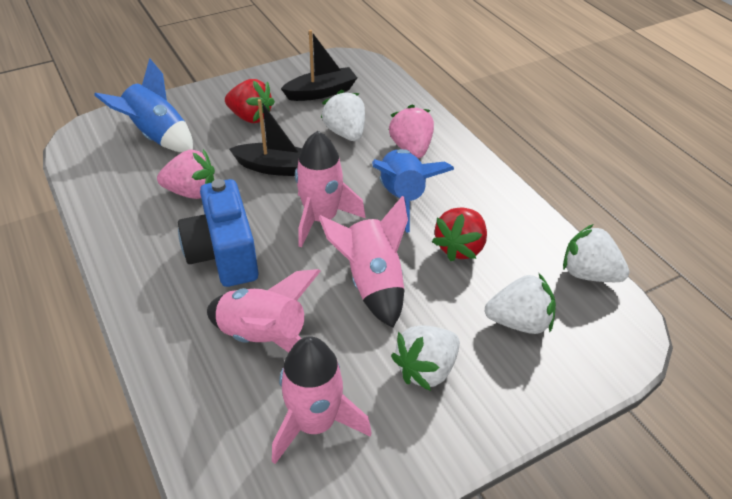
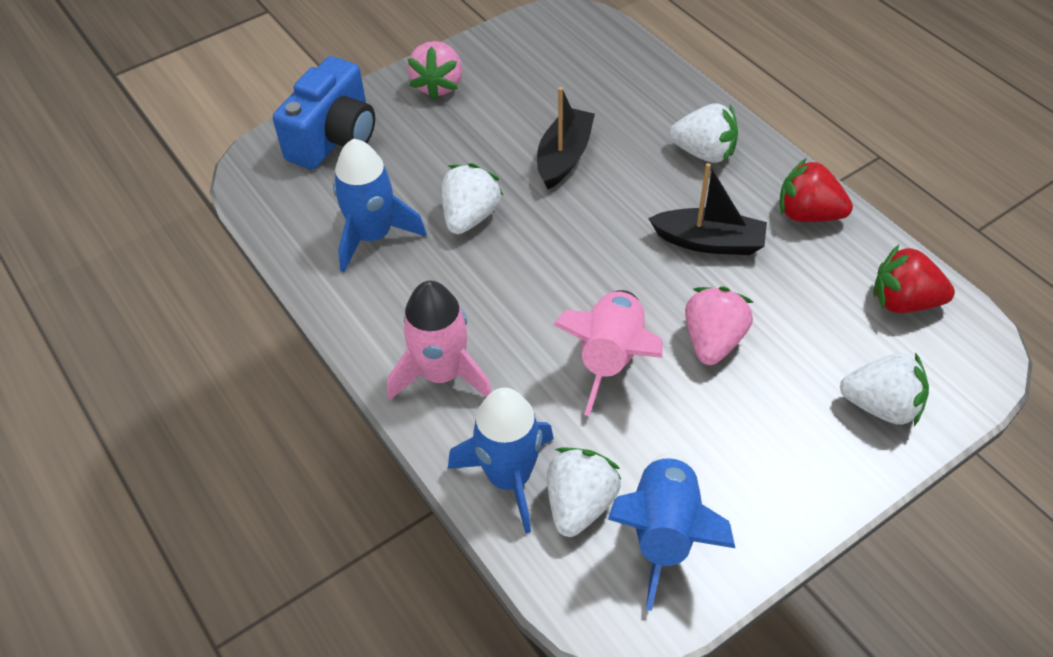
blue rocket: [94,58,193,152] [372,149,455,233] = 2 -> [333,139,427,272] [448,388,554,533] [608,452,735,611] = 3
pink rocket: [207,269,321,353] [272,336,372,464] [295,131,366,247] [319,196,408,328] = 4 -> [387,281,492,401] [553,290,663,416] = 2

